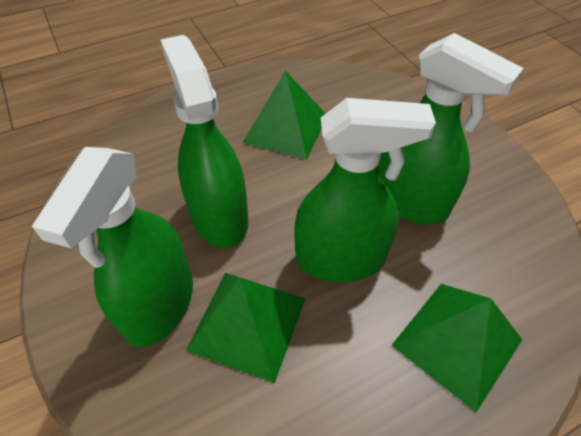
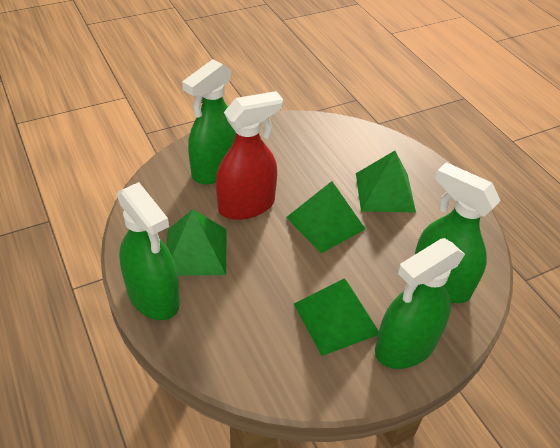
green pyramid: [186,273,306,383] [242,70,326,159] [391,284,522,412] = 3 -> [166,209,227,276] [286,181,365,253] [294,278,379,356] [356,151,416,213] = 4
red spray bottle: none = 0 -> [216,91,283,220] = 1

